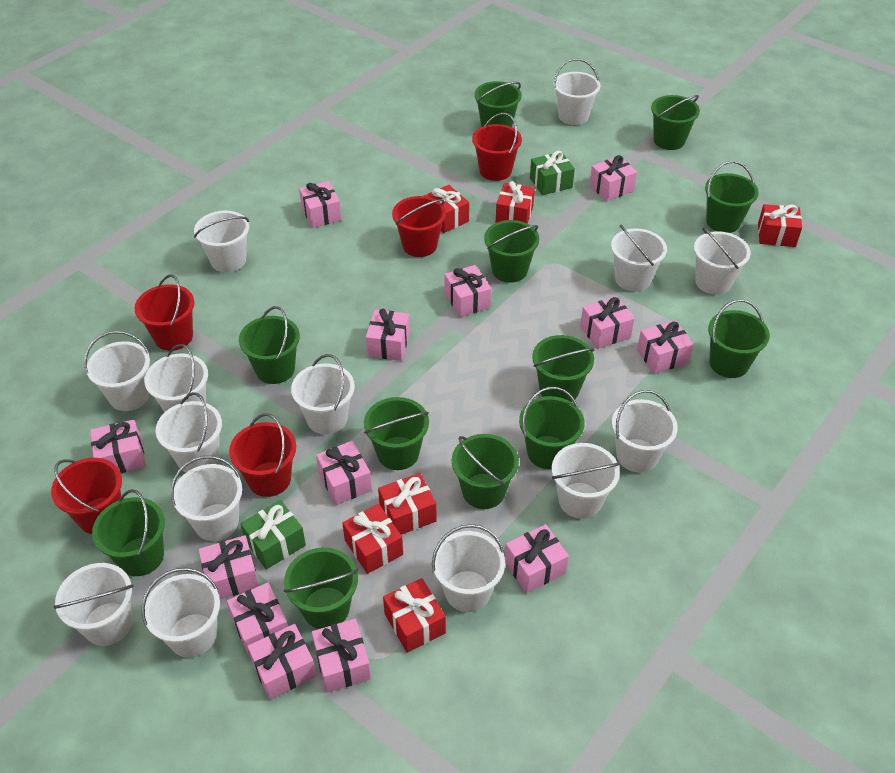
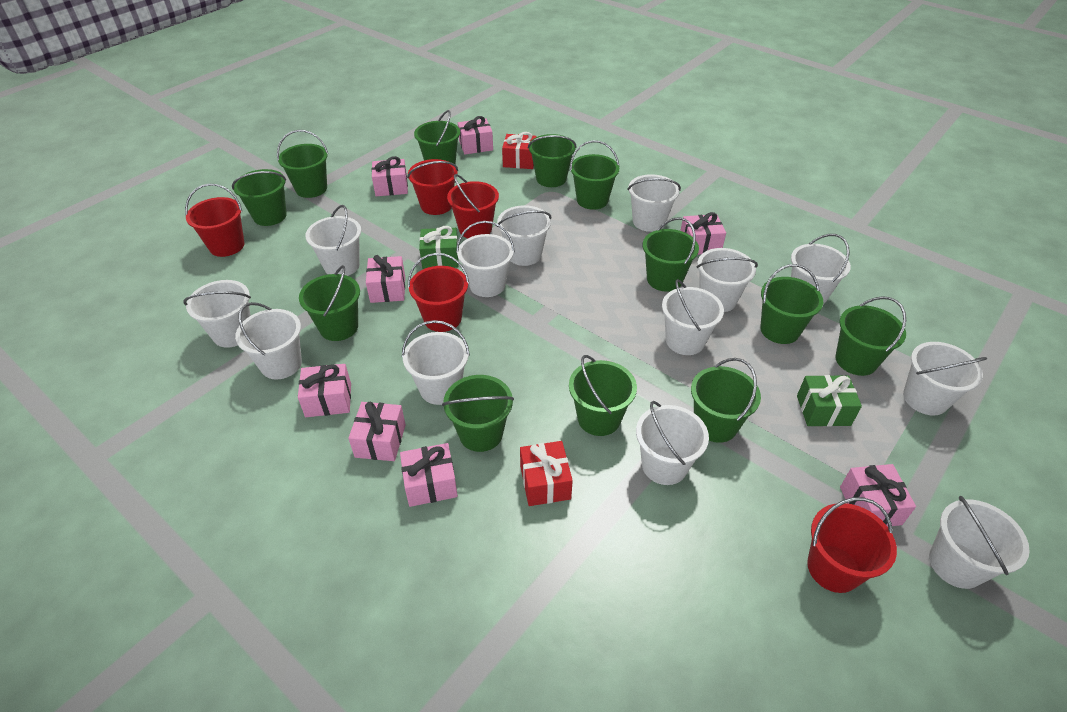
pink gift: [90,419,146,473] [198,535,259,599] [227,582,288,657] [247,624,317,700] [299,181,342,228] [312,619,371,693] [316,441,372,505] [366,309,410,361] [445,265,491,317] [505,524,569,593] [580,296,635,349] [589,155,637,201] [637,320,694,374] = 13 -> [298,364,351,417] [348,402,406,461] [366,255,405,303] [372,156,408,196] [400,443,458,507] [458,116,493,154] [680,212,726,255] [840,464,916,526] = 8
red gift: [342,504,403,574] [378,473,437,535] [383,578,446,653] [424,185,469,233] [496,181,535,224] [758,204,802,247] = 6 -> [502,132,536,169] [520,441,573,506] = 2
white bucket: [53,563,133,646] [84,331,150,411] [142,568,220,658] [144,344,208,412] [156,392,222,473] [171,456,242,541] [194,211,249,272] [291,354,355,435] [432,524,505,612] [552,443,620,519] [553,59,601,125] [611,224,667,291] [612,390,678,473] [694,228,751,295] = 14 -> [183,280,251,348] [235,302,302,379] [305,205,361,276] [402,320,470,405] [456,221,515,297] [497,205,551,266] [627,174,681,232] [636,401,709,485] [662,279,724,355] [696,248,758,312] [791,234,851,305] [903,342,987,415] [929,496,1030,589] = 13

